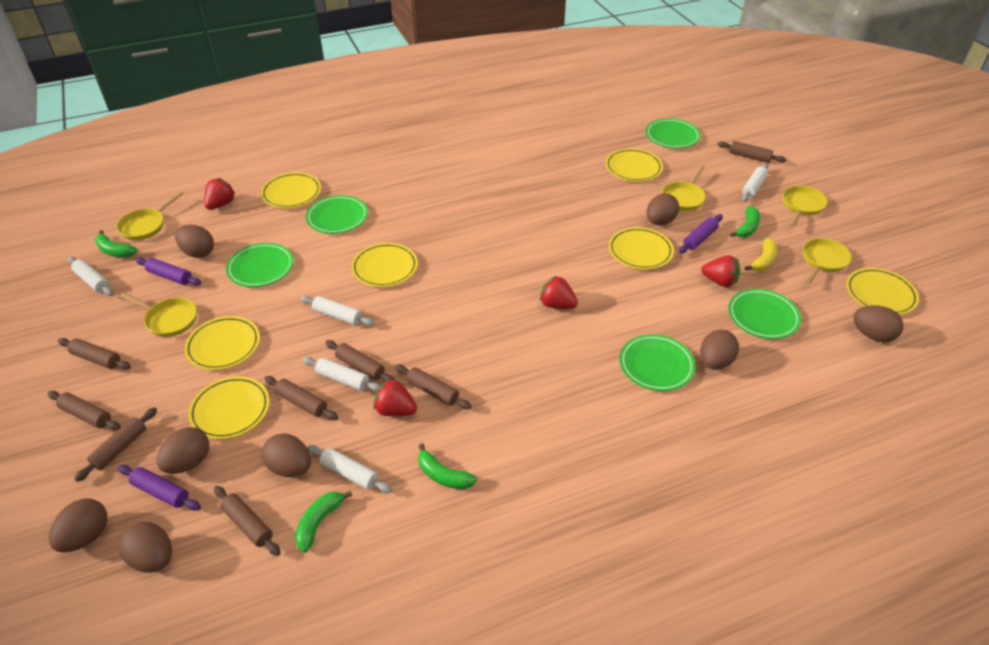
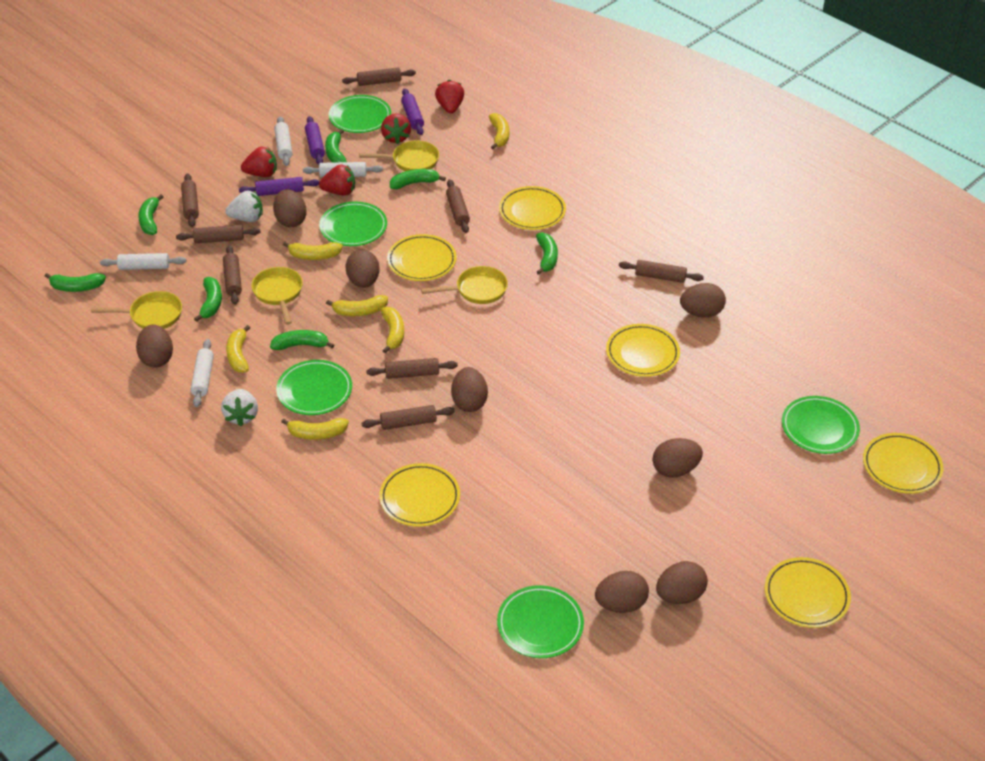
green banana: [95,230,138,257] [295,491,352,553] [418,443,477,489] [730,206,760,237] = 4 -> [45,273,106,292] [138,195,163,235] [194,277,222,322] [270,330,334,350] [325,129,347,163] [390,169,446,189] [536,232,558,275] = 7
white rolling pin: [68,257,113,296] [300,296,375,326] [302,357,380,392] [307,445,392,493] [742,163,769,202] = 5 -> [100,253,186,270] [191,339,214,407] [274,117,292,166] [303,162,383,177] = 4
white strawberry: none = 0 -> [221,389,258,426] [225,191,263,222] = 2
yellow banana: [745,238,778,271] = 1 -> [226,325,250,373] [281,418,349,440] [283,242,343,260] [326,295,388,316] [381,307,404,354] [489,113,509,150] = 6
yellow pan: [116,191,184,240] [120,292,197,337] [662,165,706,211] [783,186,828,227] [803,238,852,284] = 5 -> [91,291,182,329] [251,267,303,325] [359,141,439,171] [421,266,508,304] = 4
yellow plate: [184,316,260,370] [188,376,270,439] [261,172,321,208] [351,243,418,287] [605,148,663,182] [609,227,674,270] [846,268,919,315] = 7 -> [379,463,460,527] [387,234,457,281] [499,186,566,230] [606,324,680,377] [765,557,851,628] [863,433,943,494] = 6

